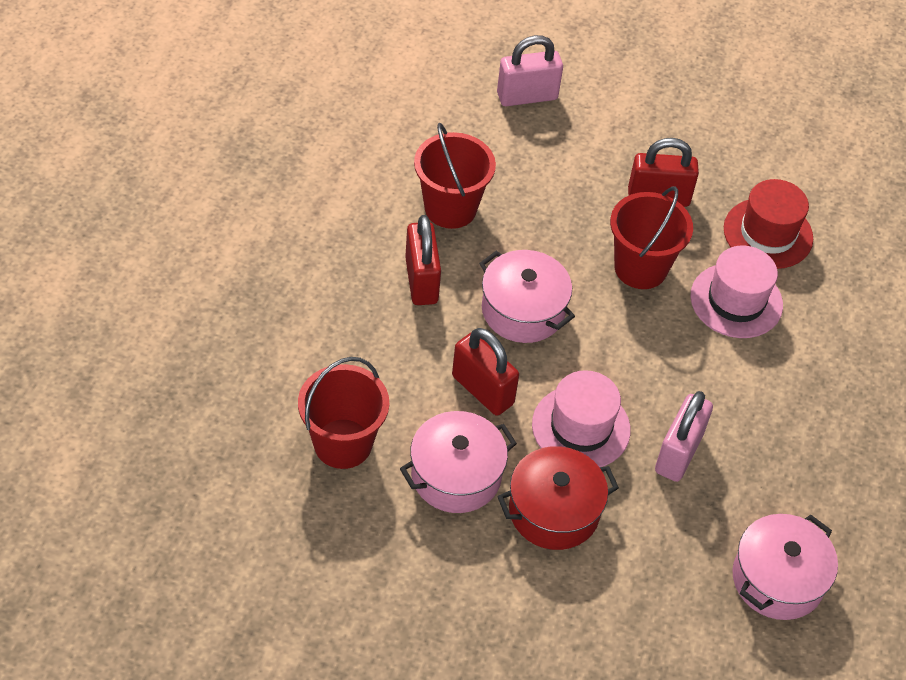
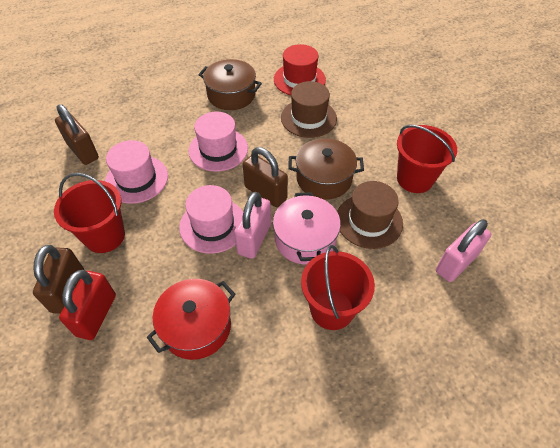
brown hat: none = 0 -> [281,81,337,138] [337,181,403,249] = 2
brown padlock: none = 0 -> [33,245,84,314] [55,104,99,165] [243,147,288,207] = 3
brown pot: none = 0 -> [199,59,262,110] [288,138,364,200] = 2
pink hat: [532,370,631,467] [690,246,783,338] = 2 -> [105,140,168,204] [179,185,243,254] [189,112,248,172] = 3
pink pot: [400,411,517,513] [479,250,575,343] [732,514,838,620] = 3 -> [273,192,341,265] = 1
red padlock: [405,215,441,305] [452,328,519,416] [628,138,699,207] = 3 -> [59,270,116,340] = 1

